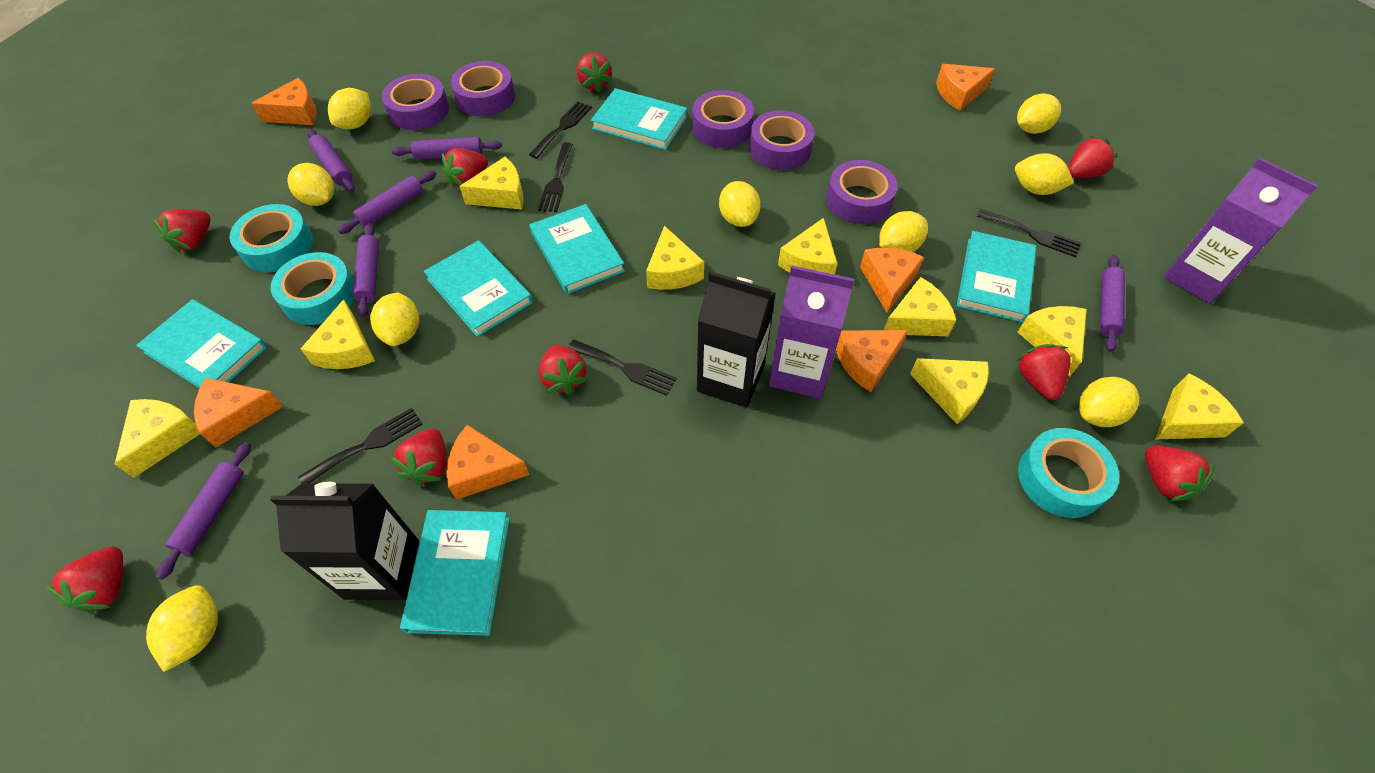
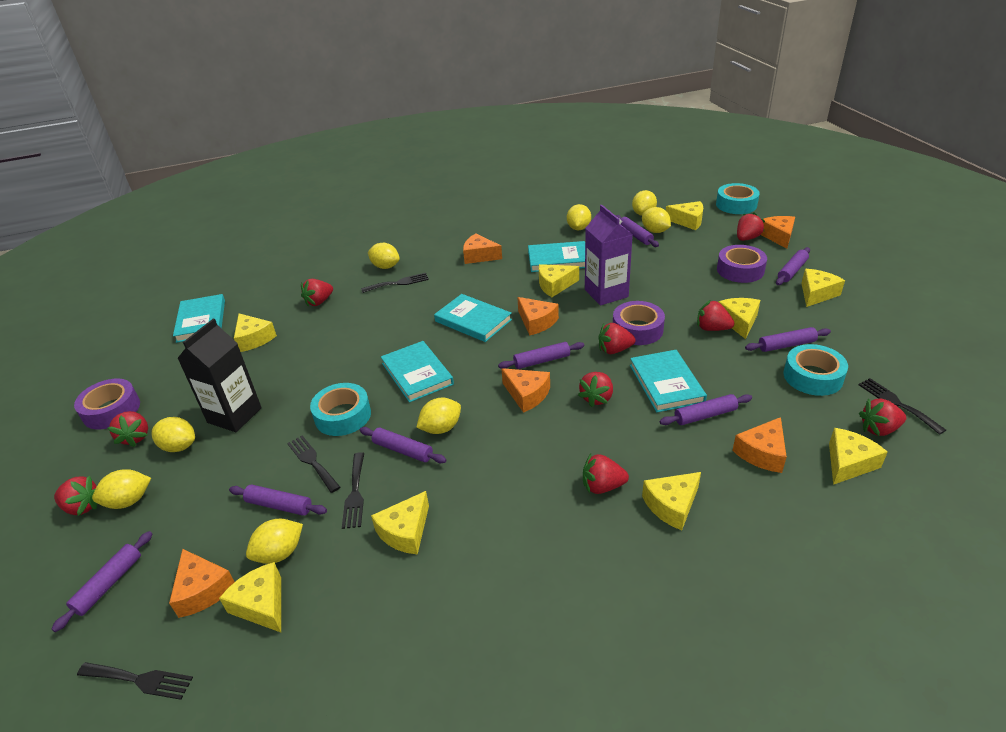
black carton: [270,482,419,600] [697,271,776,408] = 2 -> [177,318,262,432] = 1
purple carton: [769,266,854,399] [1163,158,1318,304] = 2 -> [585,205,633,306] = 1
purple rolling pin: [156,442,251,580] [307,129,355,193] [338,171,436,234] [353,223,379,318] [391,137,502,160] [1100,255,1125,352] = 6 -> [51,531,152,632] [229,485,327,516] [360,427,447,463] [498,342,584,369] [615,215,659,247] [660,394,752,425] [745,327,831,352] [776,247,810,285] = 8
purple tape: [382,74,449,130] [451,61,515,116] [692,90,754,148] [749,110,814,170] [827,160,898,224] = 5 -> [74,379,140,429] [613,301,665,345] [717,245,767,283] = 3
turquoise book: [136,299,267,388] [400,510,510,636] [424,240,533,337] [529,204,625,294] [591,88,687,150] [957,231,1036,323] = 6 -> [173,294,225,343] [381,341,454,402] [434,294,512,342] [528,241,585,272] [630,350,707,412] = 5
yellow lemon: [146,585,218,672] [288,163,334,206] [328,88,371,129] [370,293,419,346] [719,181,761,227] [879,211,928,252] [1015,153,1074,195] [1017,93,1061,134] [1079,377,1139,427] = 9 -> [92,469,151,509] [152,417,195,452] [246,519,303,564] [368,243,400,269] [416,398,461,434] [567,204,591,230] [632,190,657,216] [642,207,671,233] = 8

